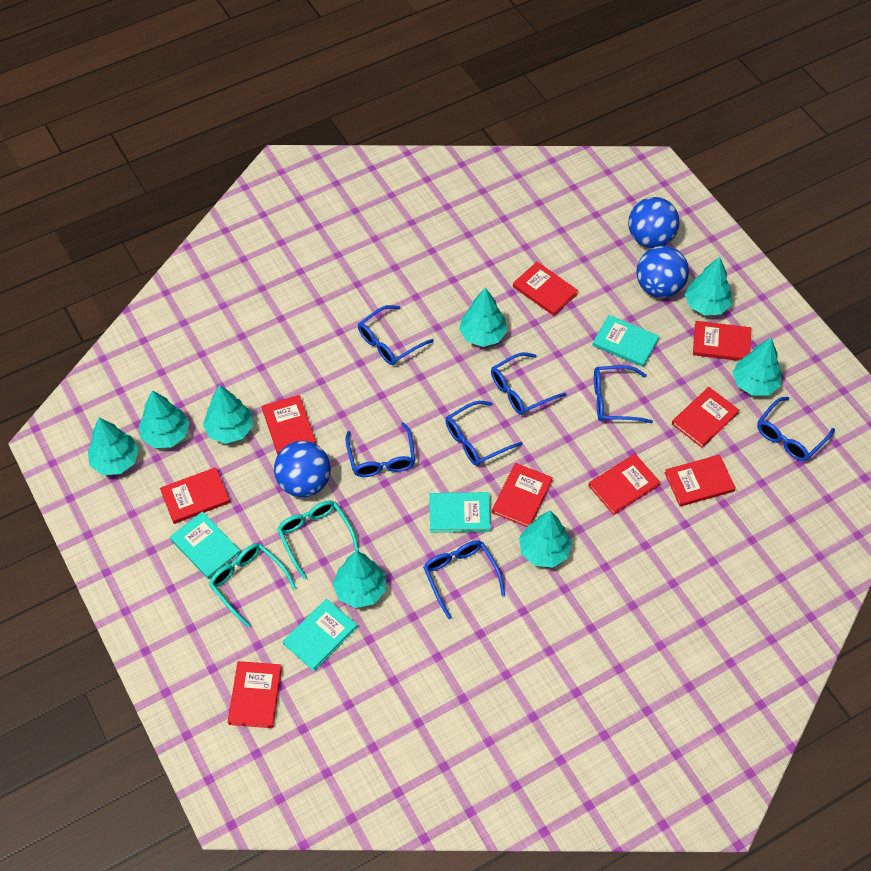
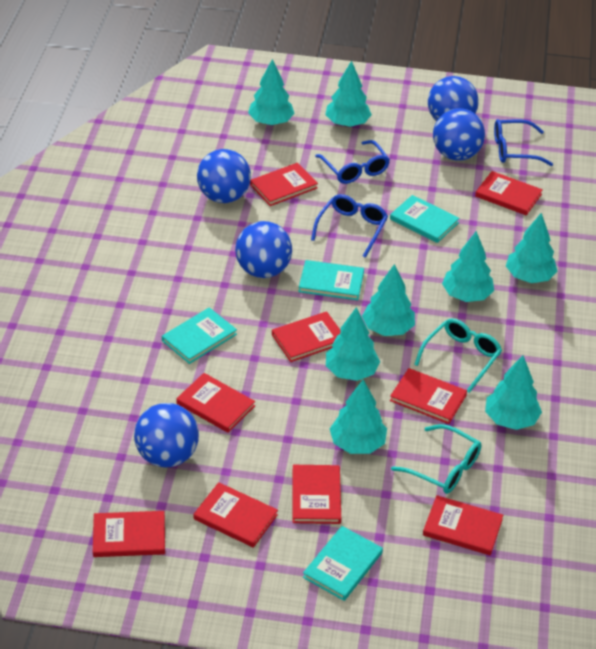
blue ball: [274,441,331,497] [628,197,680,248] [637,246,689,298] = 3 -> [134,403,199,468] [197,149,251,203] [235,221,292,278] [428,76,479,121] [433,108,485,161] = 5
blue glasses: [345,422,415,477] [358,305,434,365] [423,540,505,619] [445,401,523,466] [491,352,566,415] [594,365,653,423] [757,397,835,461] = 7 -> [311,194,388,258] [315,140,390,184] [494,119,553,166] = 3

